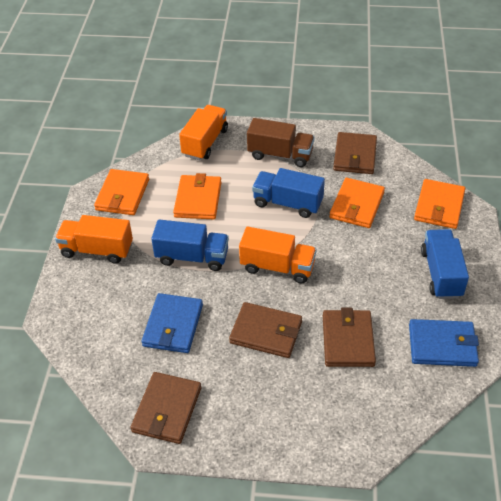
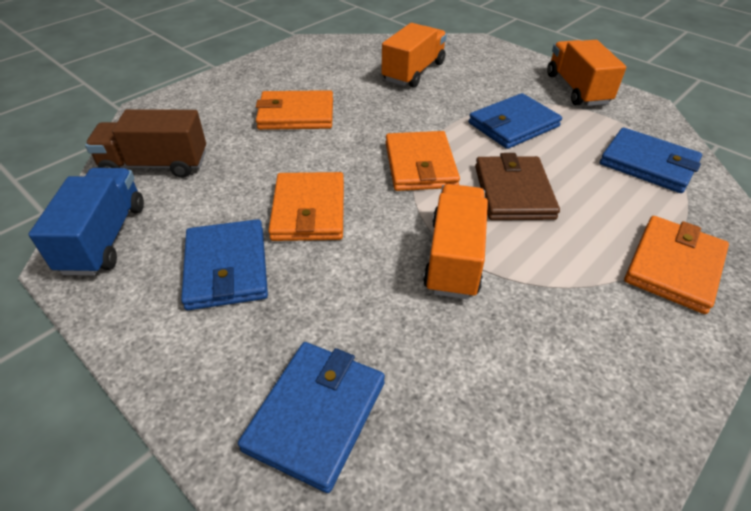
blue truck: [151,219,229,271] [252,168,325,218] [421,229,469,299] = 3 -> [28,168,144,276] = 1
blue wallet: [141,293,203,353] [409,319,479,367] = 2 -> [181,219,268,310] [238,342,385,493] [469,93,562,149] [600,127,702,193] = 4
brown wallet: [131,372,201,444] [229,302,302,358] [323,308,376,367] [333,132,377,174] = 4 -> [475,153,560,220] = 1

